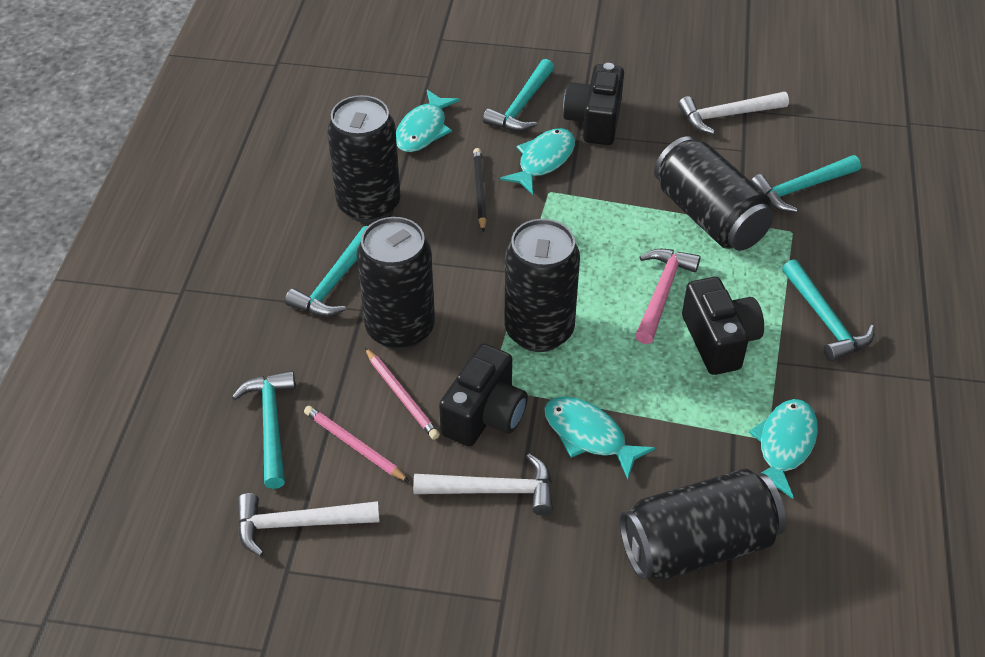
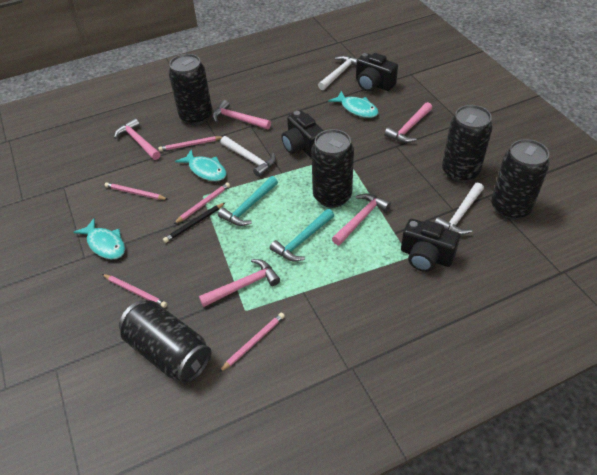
pink hammer: [635,249,700,344] = 1 -> [114,118,161,160] [199,259,280,307] [213,100,271,129] [332,193,391,245] [384,102,432,143] = 5
pink pencil: [304,406,410,482] [365,348,440,440] = 2 -> [102,274,167,308] [105,182,167,200] [158,136,223,151] [174,182,230,224] [219,313,285,372] = 5
turquoise fish: [396,90,460,152] [500,128,575,195] [544,397,655,479] [749,399,818,499] = 4 -> [73,218,125,259] [175,149,226,181] [328,91,379,118] = 3
turquoise hammer: [232,370,296,489] [285,226,368,316] [483,59,554,131] [751,155,861,212] [782,259,875,362] = 5 -> [218,176,278,226] [270,209,334,261] = 2

